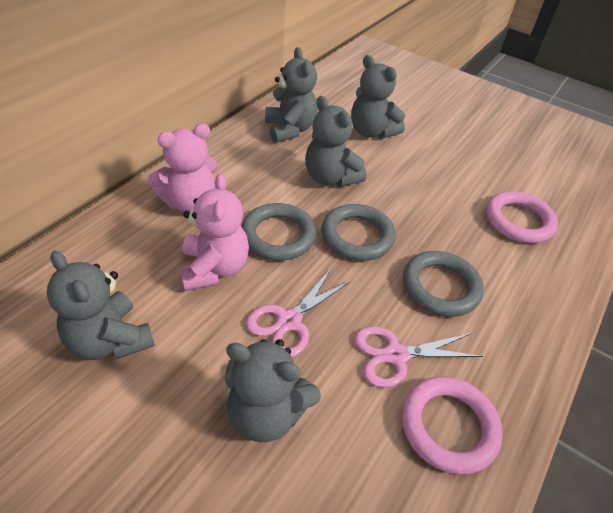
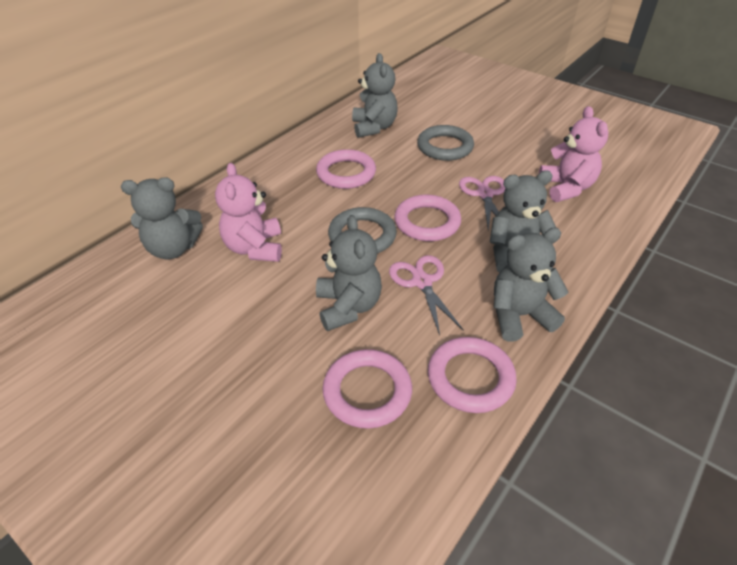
grey ring: [241,203,316,261] [321,204,396,261] [403,251,484,317] = 3 -> [328,207,397,253] [417,125,474,161] = 2
pink ring: [402,376,503,474] [486,191,558,243] = 2 -> [316,149,376,189] [322,349,412,429] [395,195,461,241] [428,337,517,413] = 4

